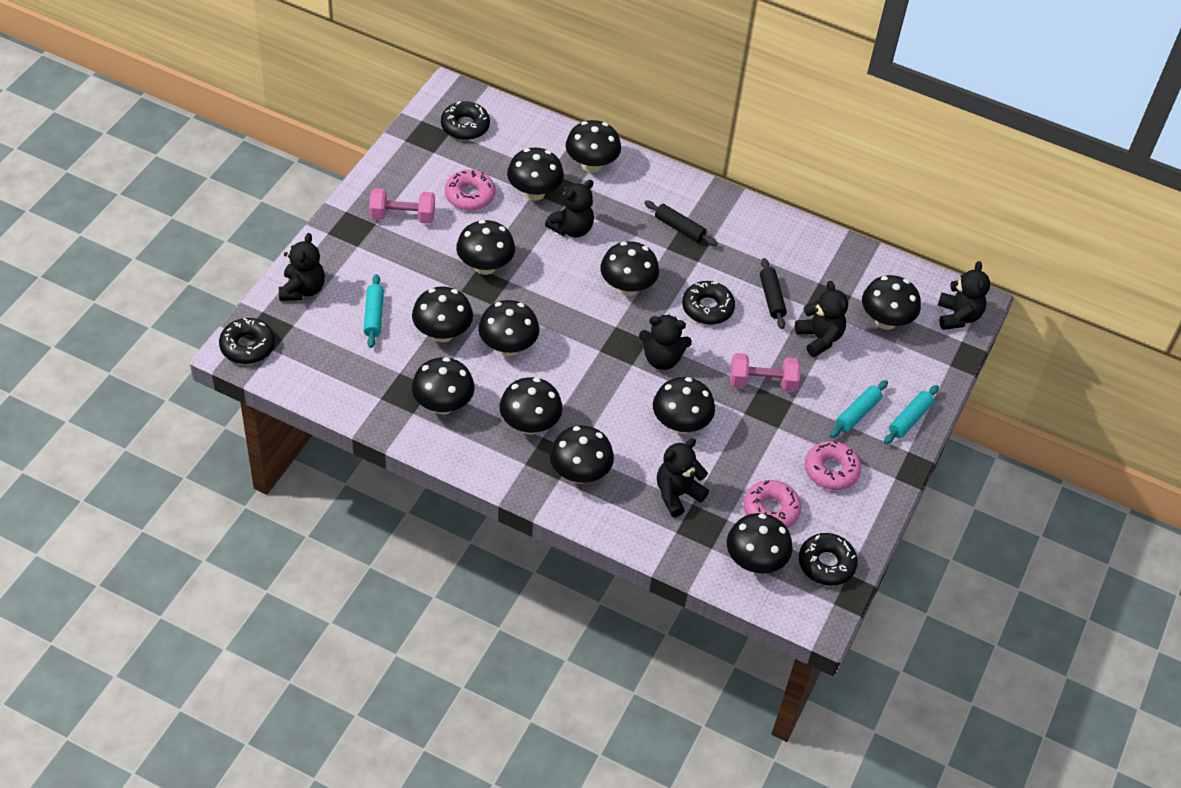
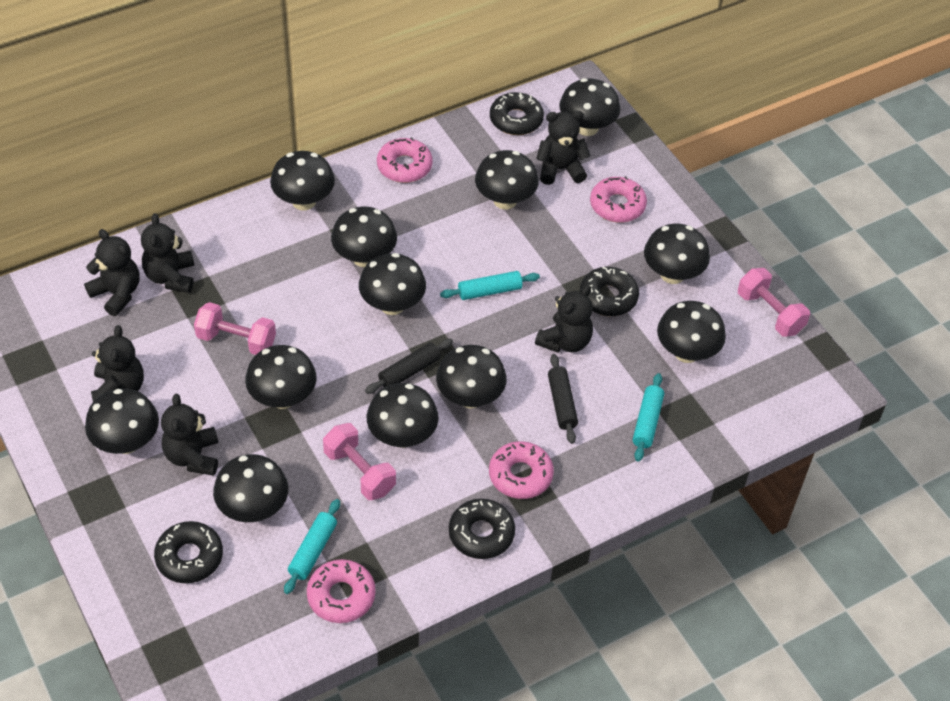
pink donut: [445,170,495,210] [743,480,801,528] [805,440,861,490] = 3 -> [307,559,376,623] [377,137,433,183] [489,441,554,499] [590,176,647,223] = 4
pink dumbbell: [369,188,435,224] [730,353,801,392] = 2 -> [194,302,276,355] [323,423,396,500] [738,268,810,337] = 3

